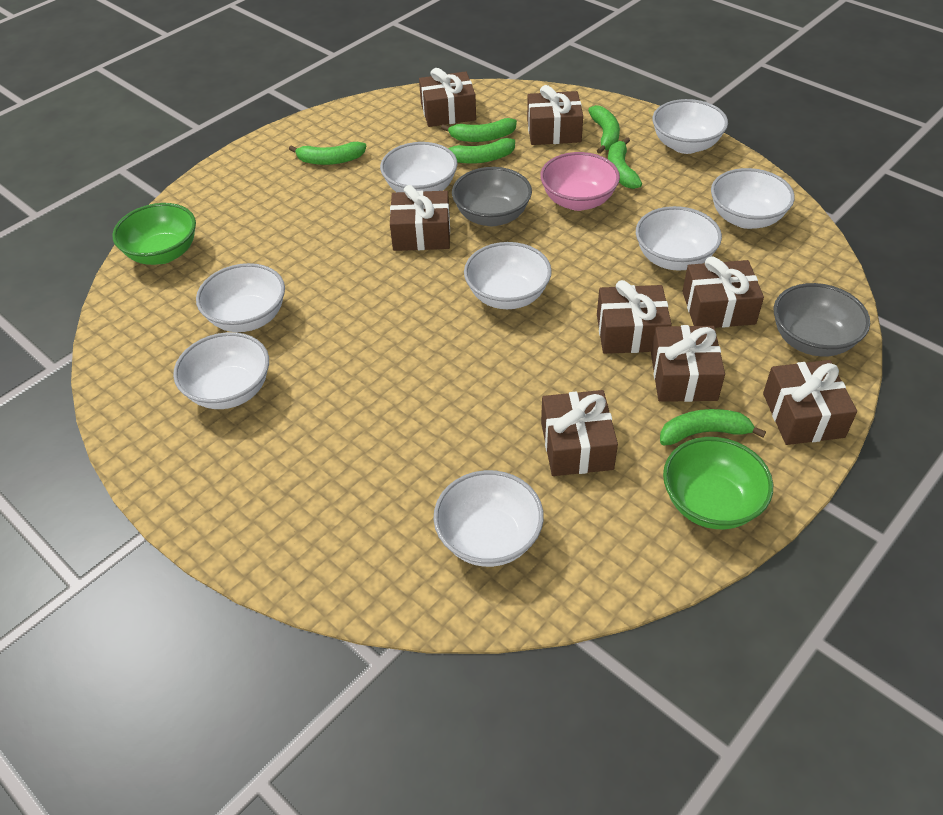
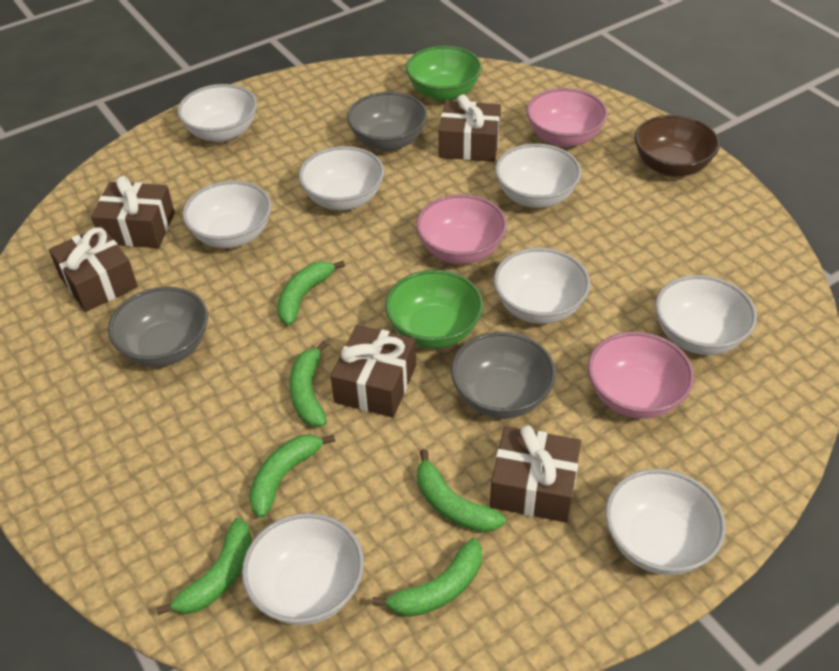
brown bowl: none = 0 -> [635,115,720,177] = 1
brown gift: [390,185,450,251] [419,68,476,127] [527,85,583,145] [541,390,618,476] [597,280,672,354] [651,325,725,402] [682,257,764,328] [763,360,857,445] = 8 -> [49,226,138,312] [91,176,175,248] [331,325,416,417] [439,94,501,162] [490,425,581,523] = 5
grey bowl: [452,167,532,226] [774,283,870,357] = 2 -> [108,287,208,367] [347,92,427,151] [451,332,556,418] = 3
pink bowl: [540,152,620,211] = 1 -> [416,194,507,264] [527,88,608,147] [588,332,694,419] = 3

